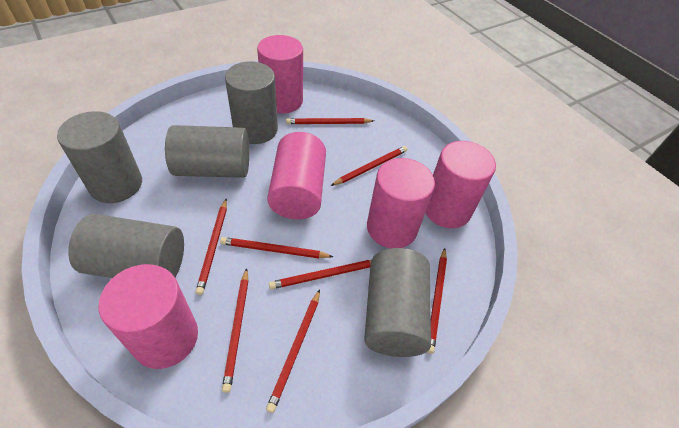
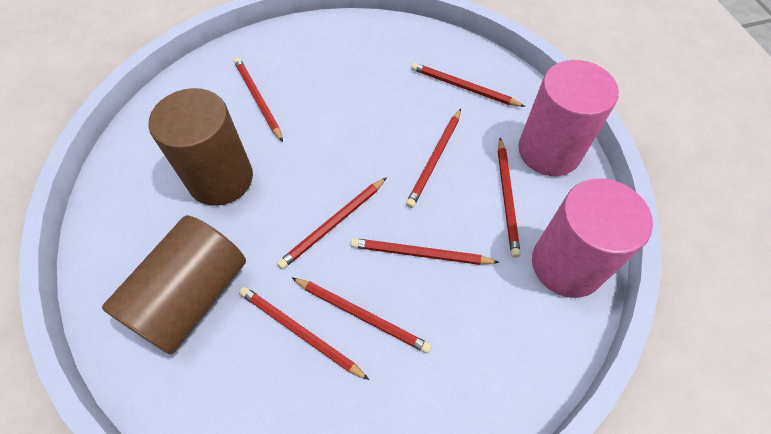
brown cylinder: none = 0 -> [102,215,246,355] [149,88,253,206] = 2
grey cylinder: [57,111,142,203] [68,214,184,278] [165,125,249,178] [225,61,278,144] [364,248,431,357] = 5 -> none = 0
pink cylinder: [99,264,198,369] [257,35,303,113] [267,132,326,219] [367,158,435,248] [425,141,496,228] = 5 -> [518,60,619,176] [532,178,653,298] = 2

